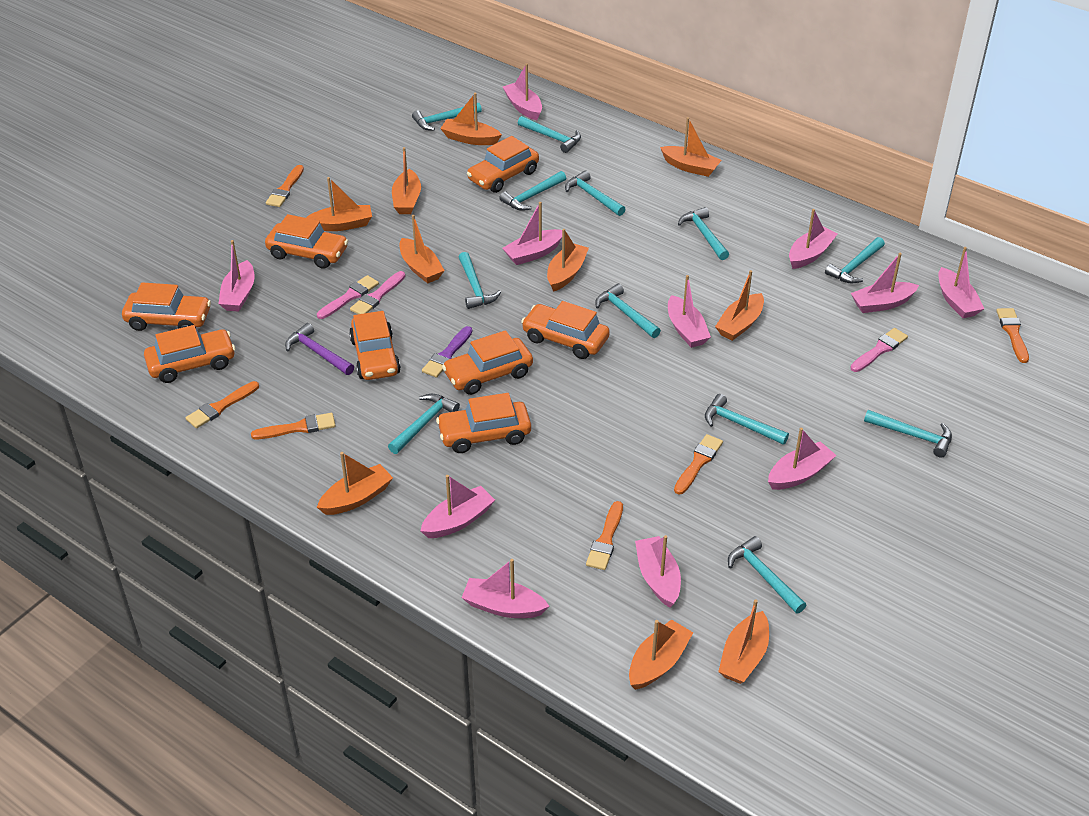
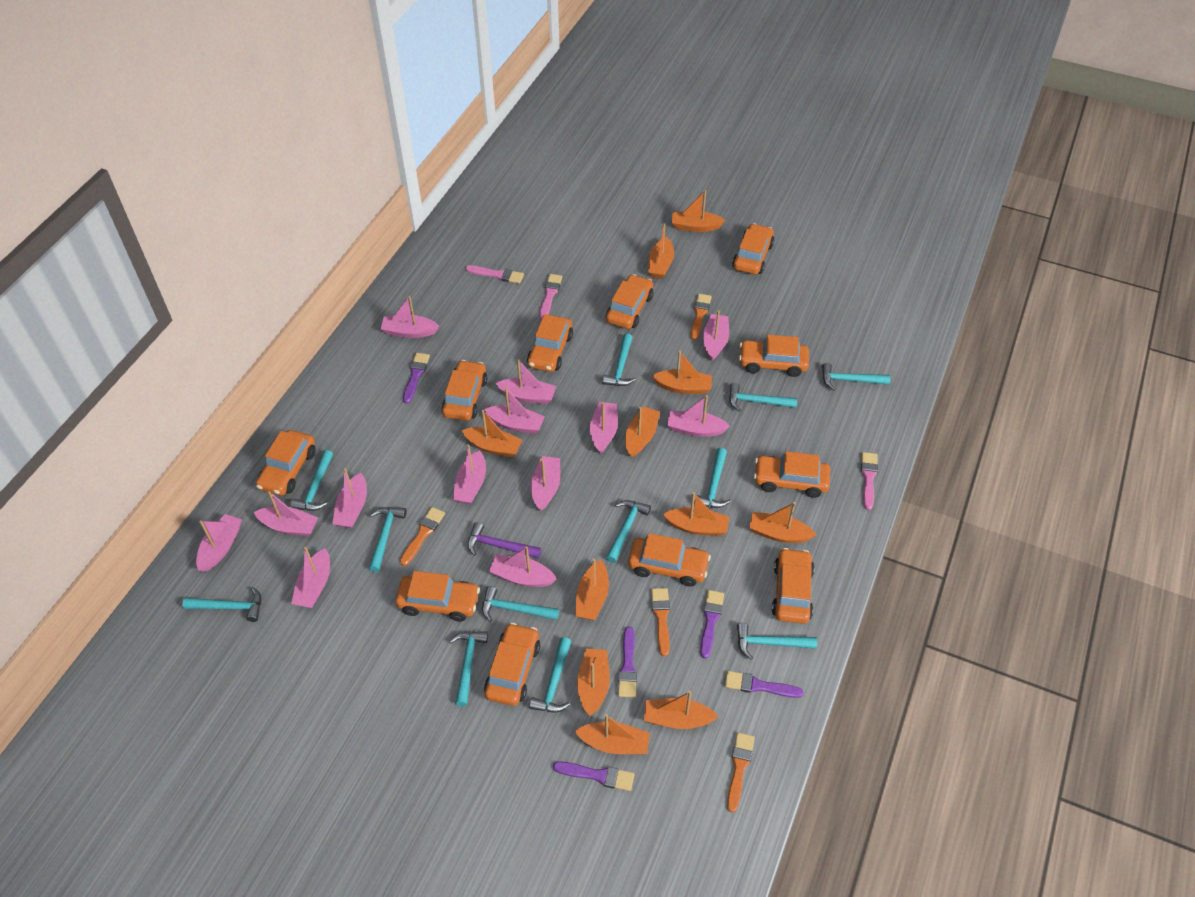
orange boat: [306,177,372,231] [317,452,393,515] [392,147,421,214] [399,215,445,284] [440,93,502,145] [547,229,589,292] [629,619,693,690] [660,117,722,177] [715,270,764,341] [718,599,769,684] = 10 -> [462,410,523,457] [575,559,609,620] [575,714,650,754] [577,649,610,716] [625,406,660,457] [644,691,719,729] [648,223,674,279] [652,351,712,394] [663,492,729,536] [672,190,726,232] [749,502,816,543] = 11
orange brush: [186,381,259,428] [251,413,336,439] [266,165,304,207] [586,501,623,570] [674,434,723,495] [996,308,1029,363] = 6 -> [400,507,445,566] [651,588,670,656] [690,294,712,340] [727,732,755,813] = 4
orange car: [122,282,211,331] [144,325,235,383] [265,214,348,269] [349,311,401,380] [436,393,531,453] [442,330,533,395] [467,136,539,193] [521,301,610,359] = 8 -> [256,430,316,496] [396,571,480,622] [441,360,488,421] [484,623,540,706] [527,314,573,372] [606,274,653,329] [628,533,711,587] [732,223,774,274] [739,335,809,377] [754,451,830,498] [772,548,814,624] = 11
pink boat: [218,240,255,312] [420,475,495,538] [461,559,549,618] [502,202,562,265] [503,63,542,120] [635,535,681,608] [668,275,711,348] [768,428,837,490] [789,209,837,269] [851,253,919,313] [938,247,984,318] = 11 -> [196,514,242,572] [254,491,318,536] [291,547,330,608] [332,468,367,528] [381,296,439,338] [453,445,486,504] [484,387,545,434] [489,546,557,587] [495,359,556,404] [531,456,560,511] [590,402,618,454] [667,395,730,437] [703,310,729,361] = 13
purple brush: [422,326,473,378] = 1 -> [403,353,430,403] [553,761,635,791] [618,627,637,697] [700,590,724,658] [725,671,804,698] = 5

